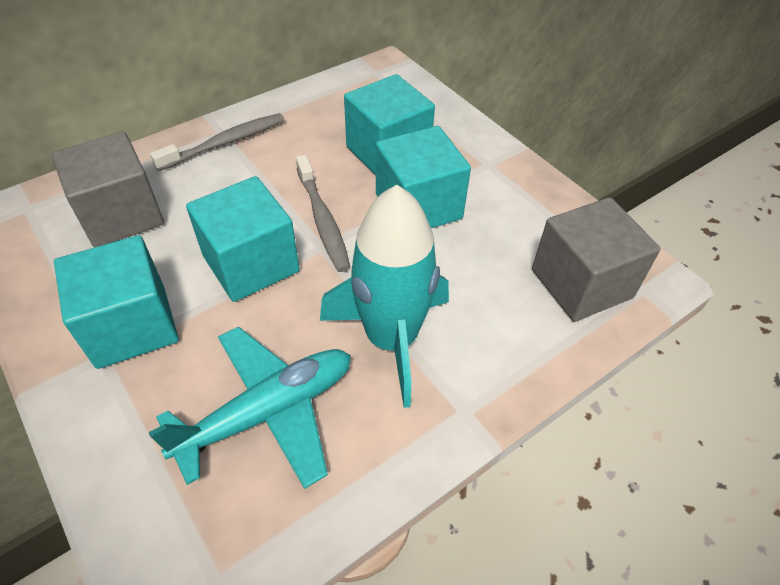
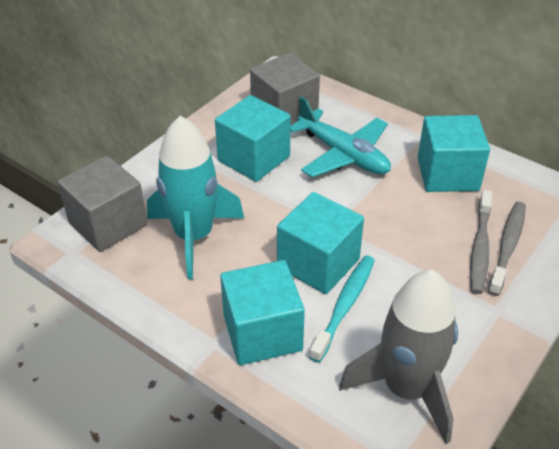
grey rocket: none = 0 -> [339,270,458,444] = 1
turquoise toothbrush: none = 0 -> [309,256,375,363] = 1

